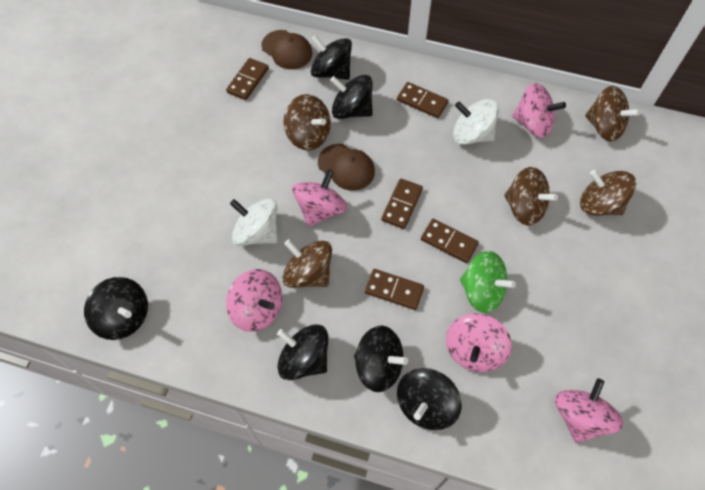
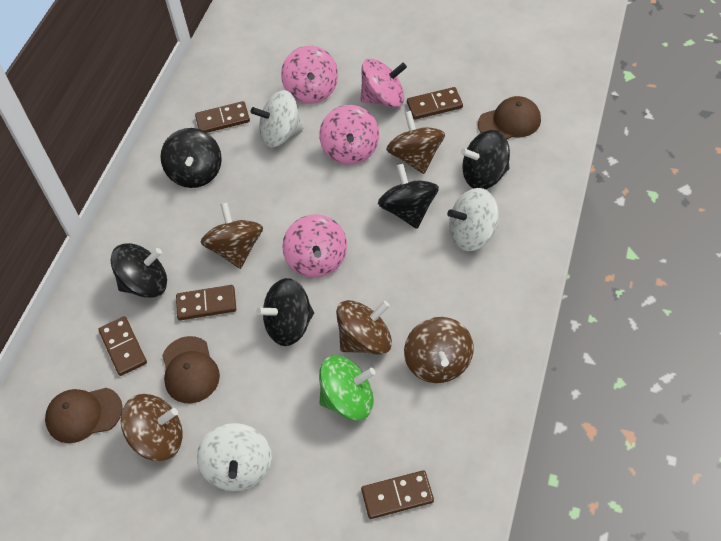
black spinning top: [84,277,148,340] [277,324,328,380] [311,35,352,80] [330,75,373,119] [354,325,408,392] [397,368,462,430] = 6 -> [111,243,167,298] [160,128,222,188] [256,278,314,346] [378,164,439,229] [461,130,510,189] = 5
brown cap: [261,30,312,69] [318,144,375,191] = 2 -> [45,388,123,443] [162,336,220,403] [478,96,541,139] = 3
pink spinning top: [226,269,282,332] [292,169,347,227] [446,313,512,372] [512,83,566,138] [555,378,623,443] = 5 -> [281,46,338,104] [282,214,347,278] [319,105,379,165] [360,59,407,108] = 4
white spinning top: [230,199,278,246] [453,99,499,145] = 2 -> [197,423,272,491] [251,90,304,147] [447,188,499,251] = 3

